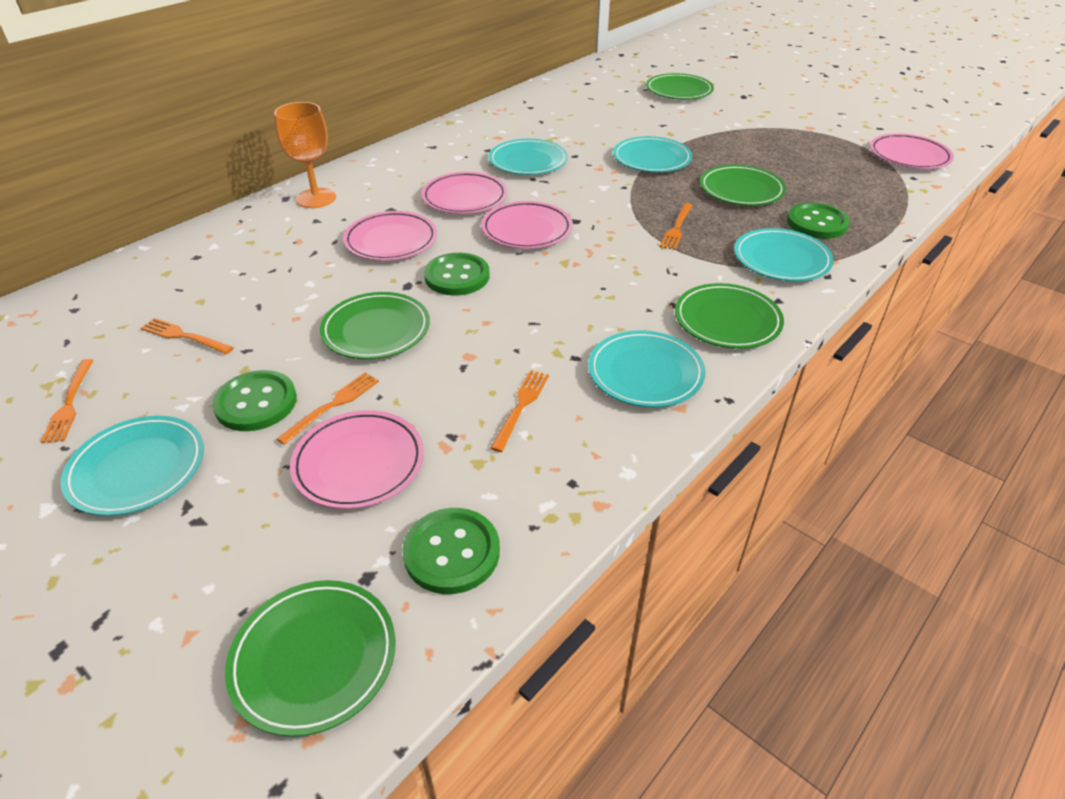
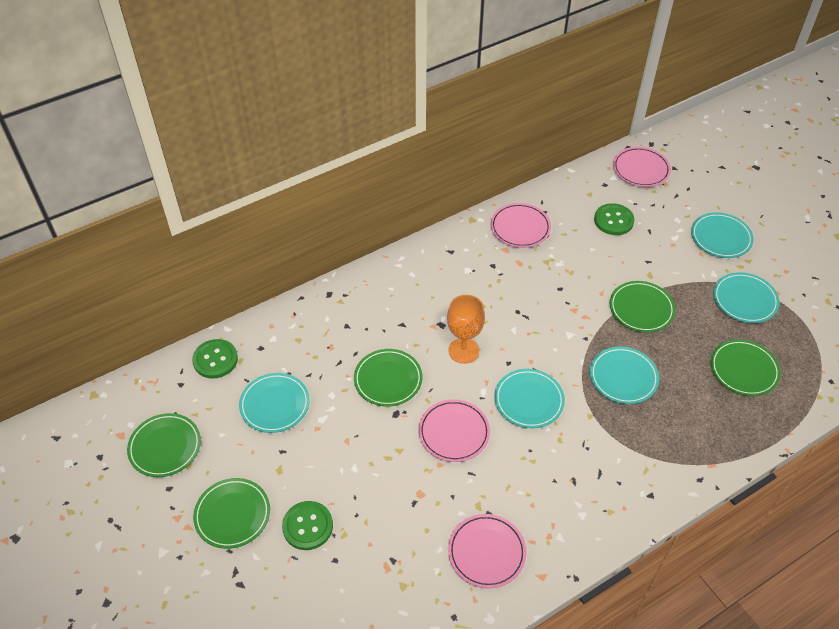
green button: [212,370,297,431] [402,508,500,594] [424,253,489,296] [787,203,850,239] = 4 -> [192,339,238,379] [282,501,333,550] [594,203,635,235] = 3
orange fork: [41,359,94,443] [141,318,234,354] [277,372,379,445] [490,370,549,452] [660,203,693,250] = 5 -> none = 0
pink plate: [290,410,424,509] [343,211,437,261] [421,172,507,214] [481,201,573,249] [870,133,954,169] = 5 -> [419,399,490,462] [448,514,526,589] [491,203,551,248] [613,147,671,187] = 4

